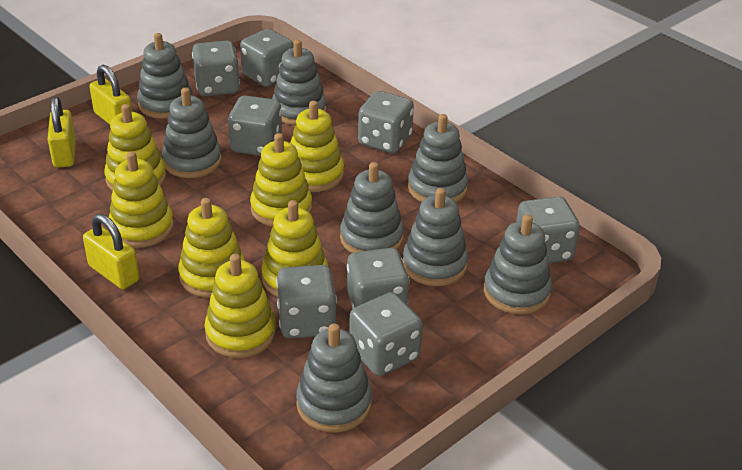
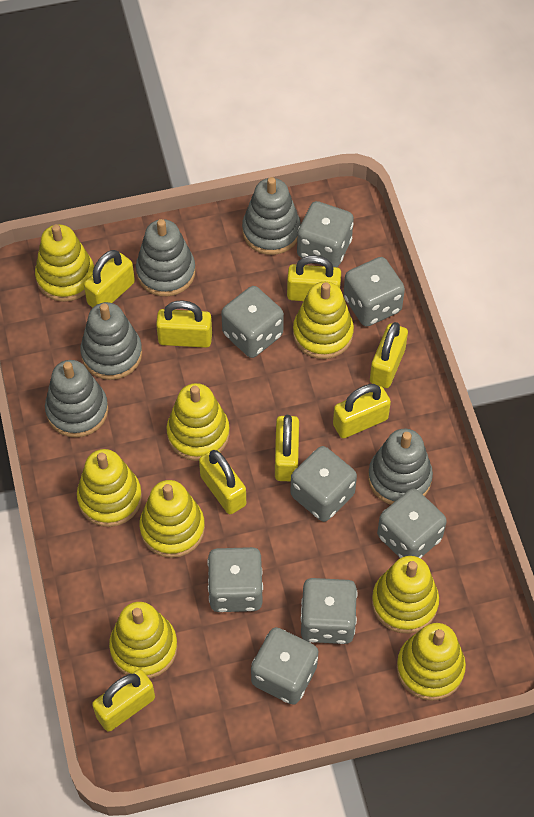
grey stacking toy: [137,33,192,119] [162,88,222,178] [272,40,326,125] [296,323,372,433] [340,162,404,253] [402,188,468,286] [408,114,468,203] [484,214,552,315] = 8 -> [45,360,108,437] [80,302,142,380] [136,219,196,296] [242,177,301,255] [368,429,433,505] = 5
yellow padlock: [48,97,76,168] [83,214,139,289] [89,65,132,124] = 3 -> [84,250,135,308] [92,669,155,732] [156,300,212,348] [199,449,246,514] [275,415,299,481] [287,255,341,301] [333,384,391,439] [370,322,408,388] = 8
yellow stacking toy: [104,104,166,191] [109,151,174,248] [178,198,245,298] [204,254,276,358] [250,133,312,227] [261,200,328,297] [290,101,344,192] = 7 -> [35,224,94,302] [77,449,142,527] [109,602,178,679] [139,480,205,558] [166,383,230,461] [293,282,354,359] [372,556,439,634] [397,623,466,701] = 8

